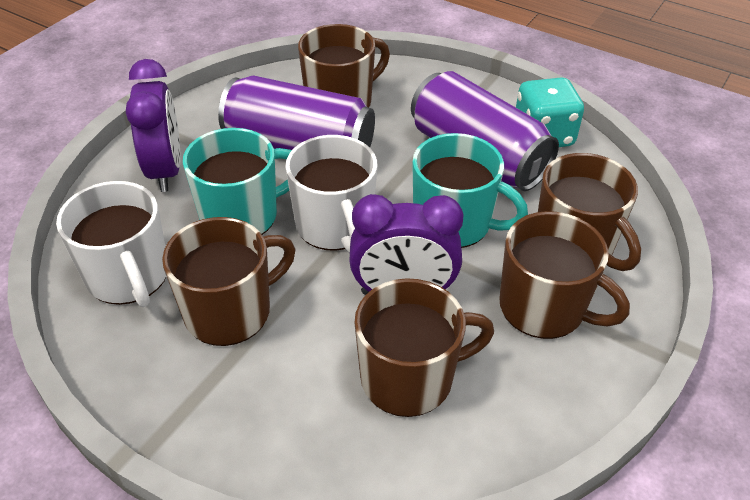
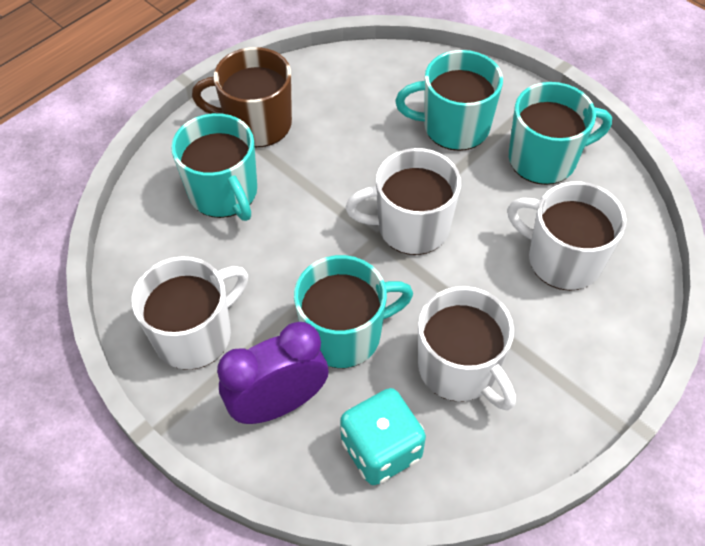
brown mug: [162,217,295,346] [298,24,390,107] [354,278,494,417] [499,211,630,339] [538,153,641,271] = 5 -> [192,47,292,147] = 1
purple can: [218,75,375,150] [411,71,559,191] = 2 -> none = 0
purple clock: [126,59,181,192] [349,194,464,295] = 2 -> [217,322,329,424] = 1
turquoise mug: [183,128,292,235] [412,133,528,248] = 2 -> [171,113,257,221] [294,255,413,368] [395,50,503,151] [509,82,612,185] = 4
white mug: [56,181,166,307] [285,135,377,253] = 2 -> [132,256,248,370] [346,148,461,255] [418,286,516,410] [507,181,626,291] = 4

